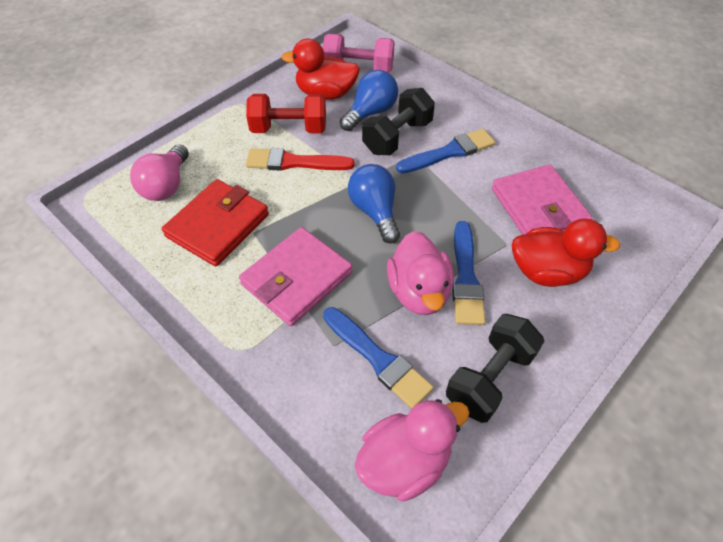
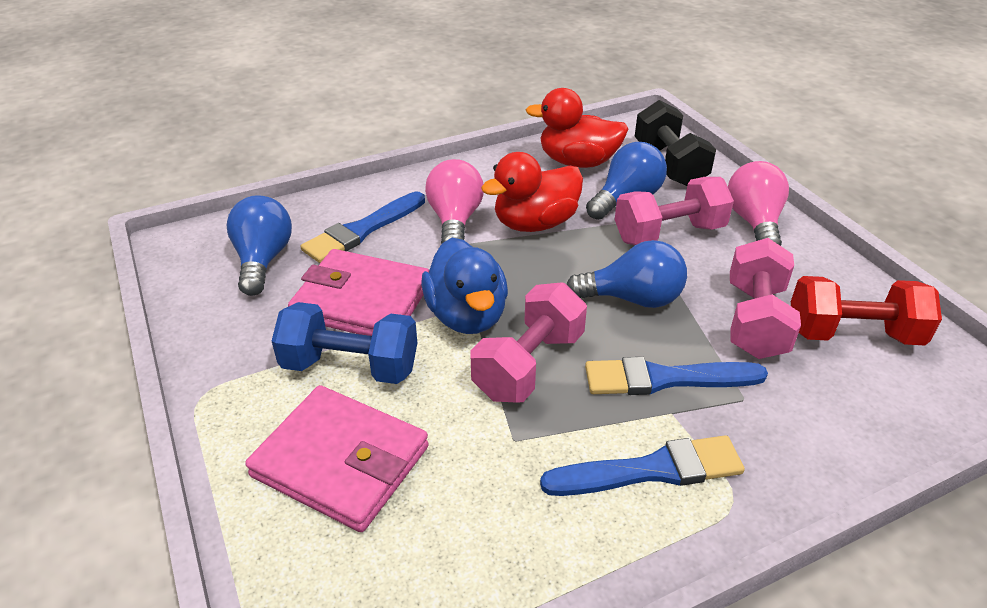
black dumbbell: [362,88,435,155] [446,314,544,423] = 2 -> [635,100,716,186] = 1
blue duck: none = 0 -> [421,238,508,334] = 1
blue dumbbell: none = 0 -> [272,302,417,384] = 1
blue light bulb: [340,70,398,131] [348,164,400,244] = 2 -> [227,195,292,296] [566,240,687,308] [586,142,667,220] = 3
pink duck: [355,399,469,501] [387,231,454,315] = 2 -> none = 0
pink dumbbell: [323,34,395,73] = 1 -> [470,282,587,402] [615,177,734,245] [730,238,801,359] = 3
pink light bulb: [130,145,189,201] = 1 -> [425,159,484,244] [728,161,789,246] = 2
red brush: [246,148,355,171] = 1 -> none = 0
red wallet: [162,179,269,267] = 1 -> none = 0

